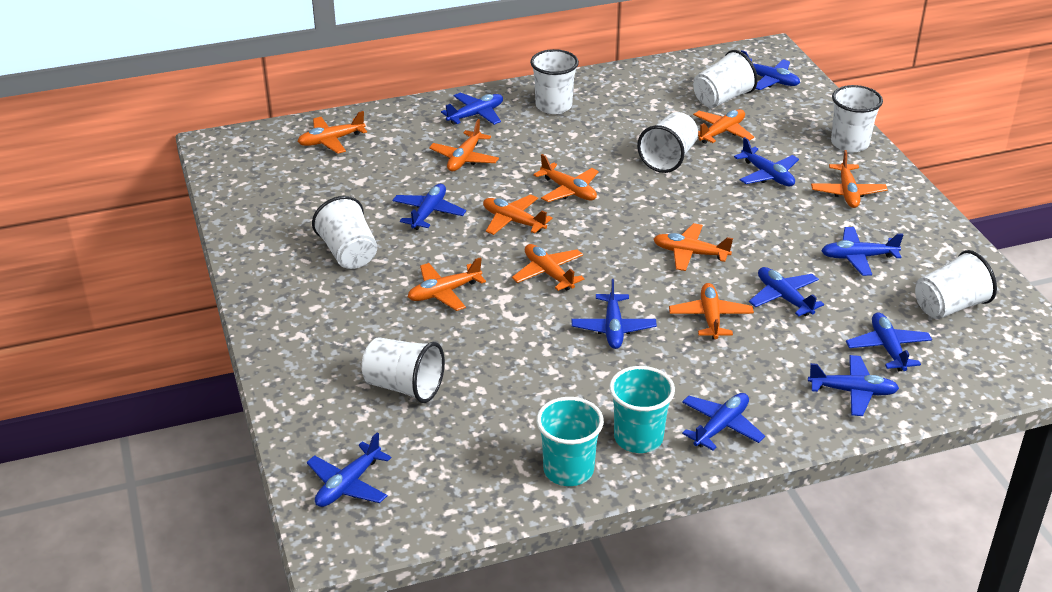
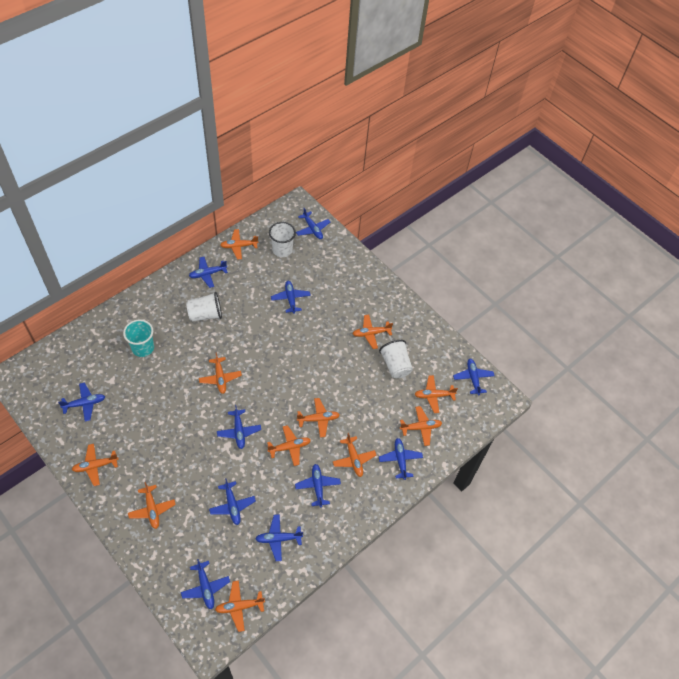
orange plane: [297,111,367,154] [408,257,486,311] [429,119,499,171] [483,194,552,235] [512,244,585,291] [533,154,599,202] [653,223,733,271] [669,283,754,340] [693,109,754,144] [811,150,888,208] = 10 -> [72,444,119,486] [128,482,176,529] [199,352,242,394] [215,580,265,632] [220,229,258,260] [267,425,311,466] [297,398,340,438] [333,433,376,477] [353,314,393,349] [400,406,442,446] [414,375,458,413] = 11
turquoise cup: [536,397,604,486] [609,366,675,453] = 2 -> [123,319,154,357] = 1
white cup: [312,196,377,269] [361,337,445,403] [530,49,579,114] [637,112,698,173] [693,50,758,108] [831,85,883,152] [915,250,997,319] = 7 -> [186,292,222,322] [269,222,296,257] [379,340,413,378] = 3

